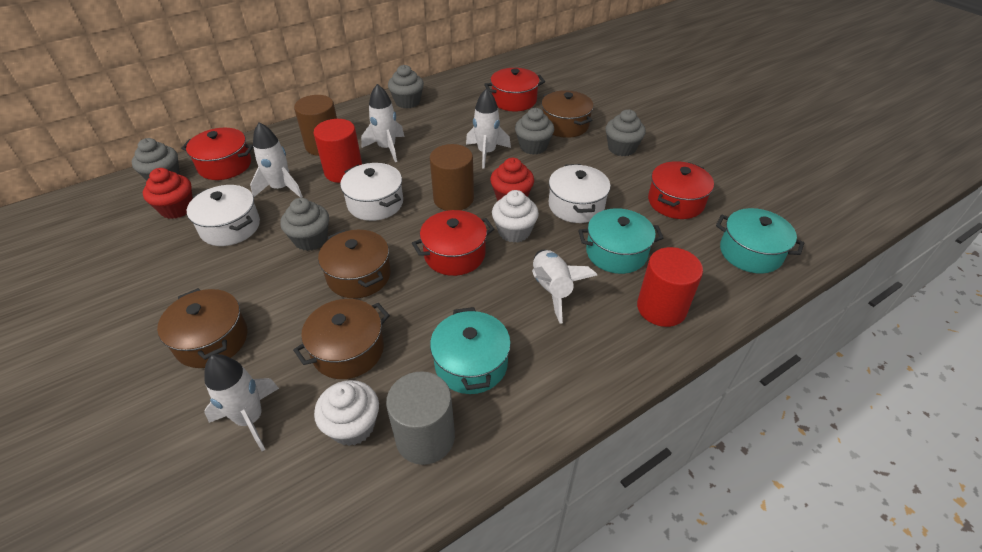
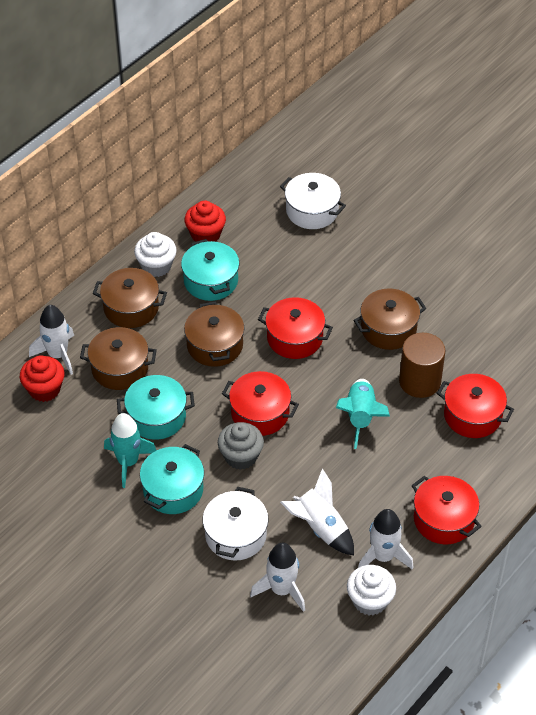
brown cylinder: [294,95,337,156] [430,144,474,211] = 2 -> [399,333,445,398] = 1
grey cupcake: [132,138,180,181] [281,198,329,251] [388,65,424,108] [515,108,554,155] [606,109,646,156] = 5 -> [218,422,264,470] = 1
grey cylinder: [386,371,455,465] = 1 -> none = 0
red cylinder: [314,119,362,183] [637,247,703,327] = 2 -> none = 0
turquoise rocket: none = 0 -> [104,413,157,488] [336,379,390,449] = 2
white pot: [187,185,260,246] [340,163,403,221] [549,164,611,223] = 3 -> [203,487,269,560] [280,173,346,229] = 2
white rocket: [204,354,279,451] [250,122,303,198] [361,84,405,162] [466,88,511,169] [532,250,597,323] = 5 -> [29,305,74,375] [250,543,305,612] [280,469,354,555] [358,509,414,570] = 4

